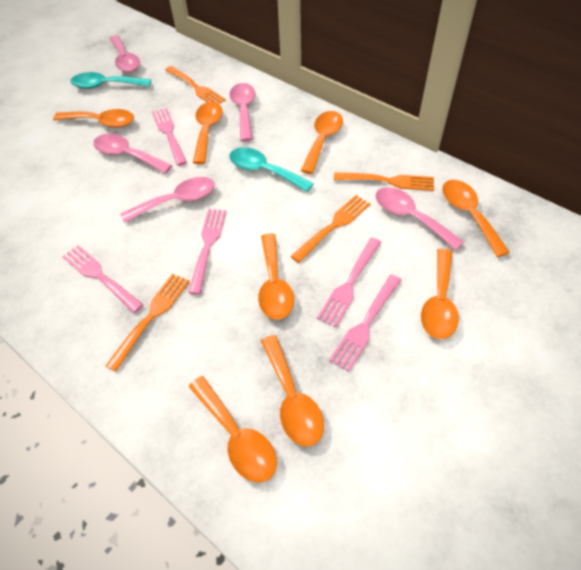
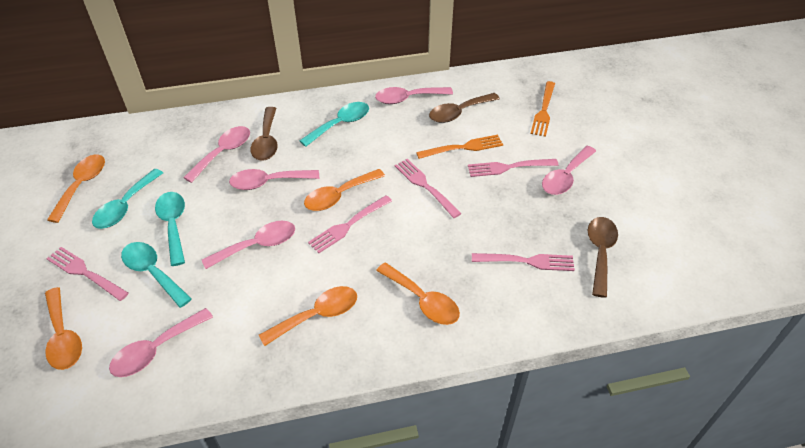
brown spoon: none = 0 -> [251,107,278,161] [429,93,500,123] [588,217,618,298] = 3
orange fork: [106,273,190,372] [165,66,226,104] [290,195,370,263] [334,172,434,191] = 4 -> [416,135,503,159] [531,81,555,137] = 2
orange spoon: [53,109,134,128] [188,376,277,483] [193,102,223,164] [258,233,294,320] [261,335,324,447] [301,111,343,174] [421,249,459,339] [442,180,510,257] = 8 -> [45,287,82,370] [47,154,105,223] [259,286,357,346] [304,169,385,211] [376,263,460,325] = 5
pink spoon: [93,134,172,174] [109,35,140,73] [120,177,215,223] [230,83,256,141] [375,187,464,250] = 5 -> [109,308,213,377] [183,126,250,183] [202,221,295,269] [229,169,319,190] [375,87,453,104] [542,146,596,195] = 6
turquoise spoon: [70,72,151,89] [229,147,314,192] = 2 -> [92,169,163,229] [121,242,192,308] [155,192,185,266] [299,102,369,147] = 4

